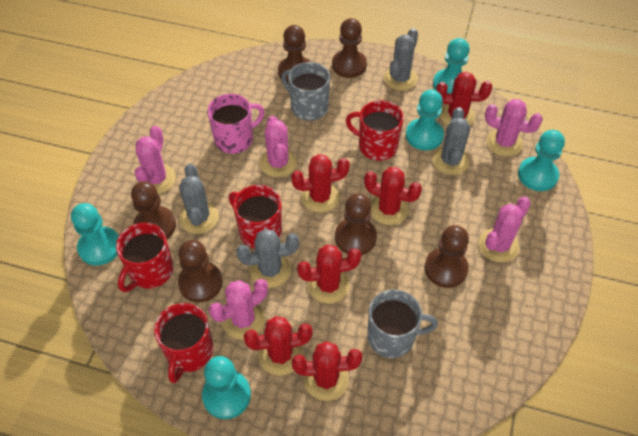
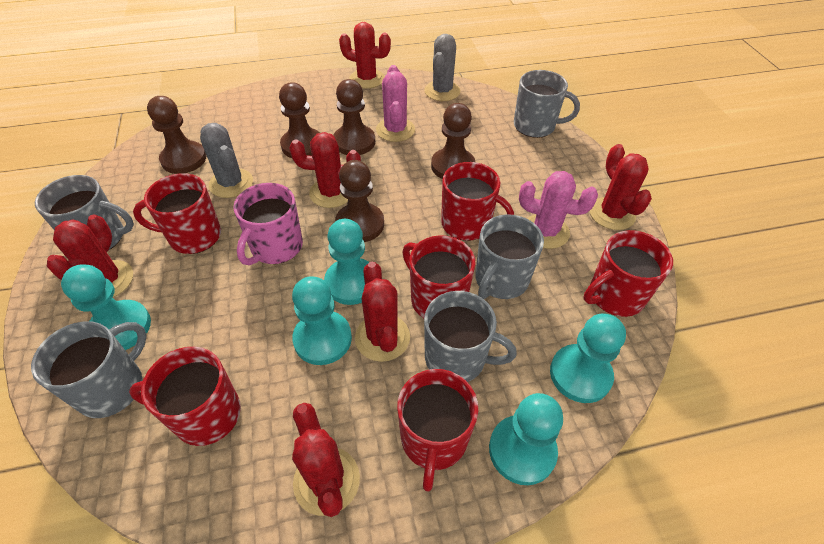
brown pawn: [131,181,176,239] [178,240,222,303] [278,25,311,84] [332,18,367,78] [335,194,377,255] [425,225,469,288] = 6 -> [147,96,206,174] [279,82,320,158] [333,79,375,155] [335,160,384,242] [431,103,475,179] = 5
grey cactus: [179,164,219,234] [236,229,299,288] [384,28,418,91] [432,107,470,175] = 4 -> [200,123,253,198] [424,34,461,101] = 2
grey mug: [281,62,330,121] [367,290,438,358] = 2 -> [31,321,147,418] [35,175,134,250] [424,291,517,382] [475,214,544,299] [514,70,580,138] = 5
pink cactus: [135,126,176,194] [209,279,268,339] [260,116,297,177] [479,197,531,263] [485,99,543,156] = 5 -> [376,65,415,142] [519,171,598,249] = 2
red mug: [116,223,173,292] [154,303,213,383] [229,185,282,249] [346,100,404,161] = 4 -> [129,347,241,446] [133,173,221,254] [397,369,478,492] [402,235,475,318] [441,162,514,241] [584,230,673,317] = 6

